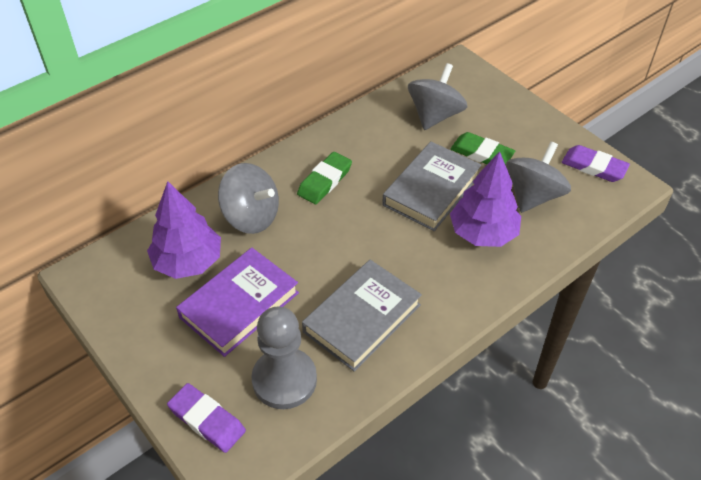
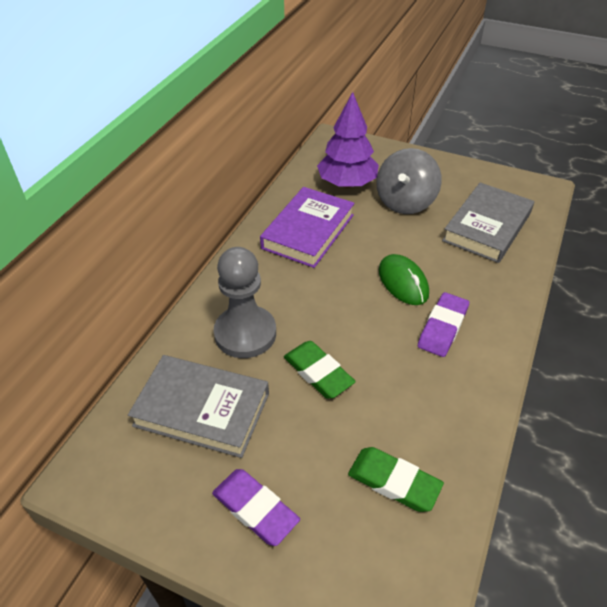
green mouse: none = 0 -> [379,254,429,305] = 1
grey spinning top: [218,163,279,234] [408,63,467,130] [506,141,571,213] = 3 -> [376,148,442,214] = 1
purple tree: [147,181,221,279] [450,151,521,247] = 2 -> [317,92,379,188] = 1

